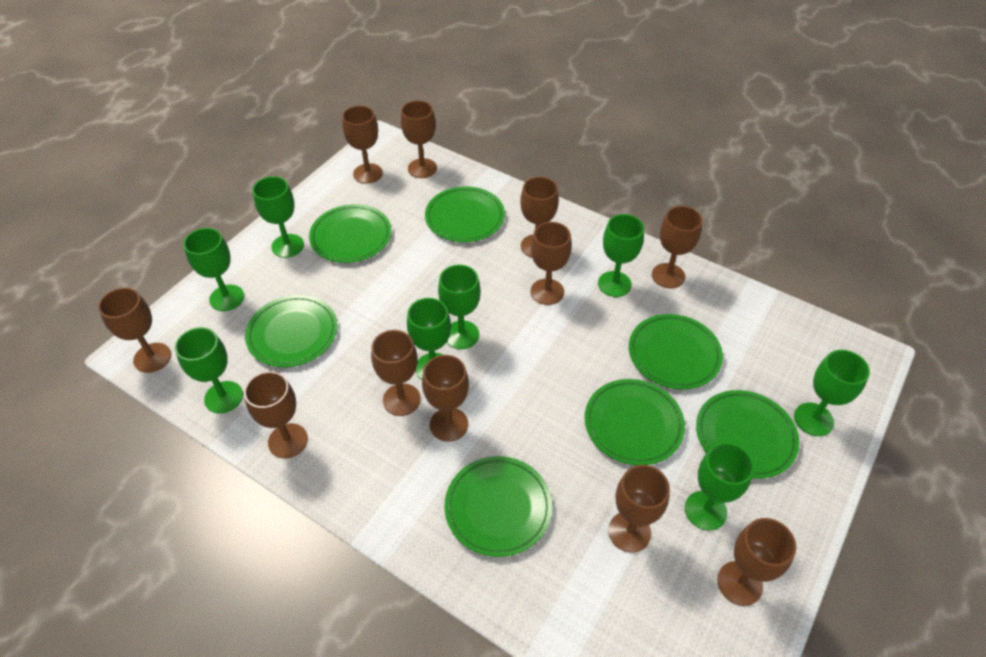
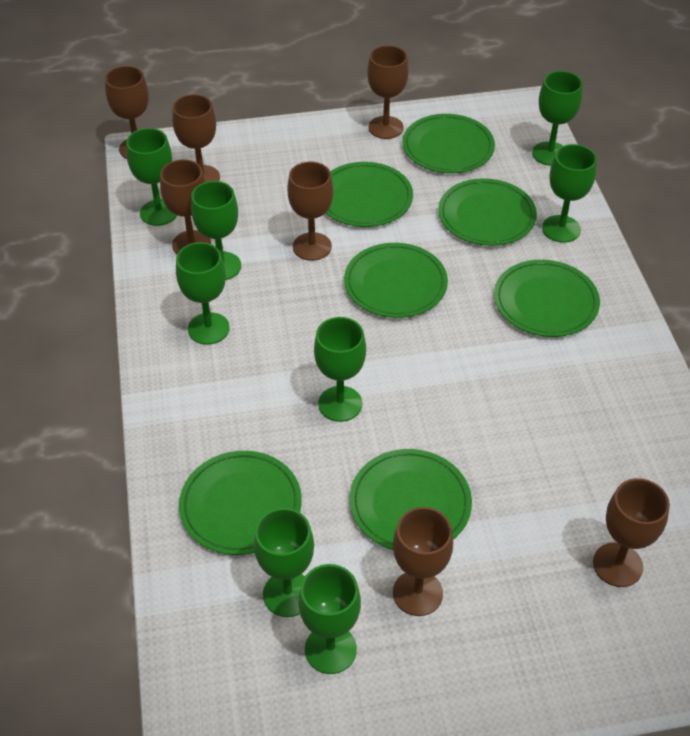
brown goblet: [98,287,171,373] [244,371,308,458] [342,106,383,184] [371,330,421,416] [401,100,437,178] [422,355,469,442] [520,177,559,257] [530,222,572,305] [608,465,670,553] [652,206,702,289] [717,518,796,606] = 11 -> [105,66,149,159] [160,159,211,254] [172,94,220,182] [287,162,333,261] [367,45,409,139] [393,507,453,616] [593,478,670,587] = 7

